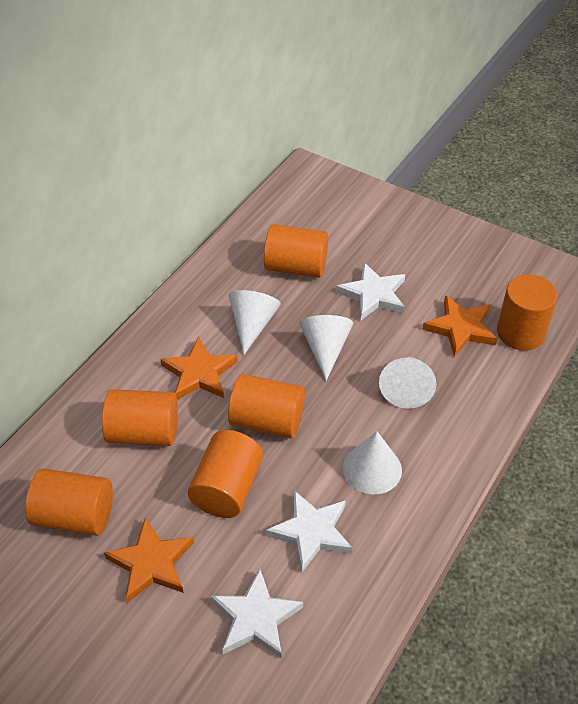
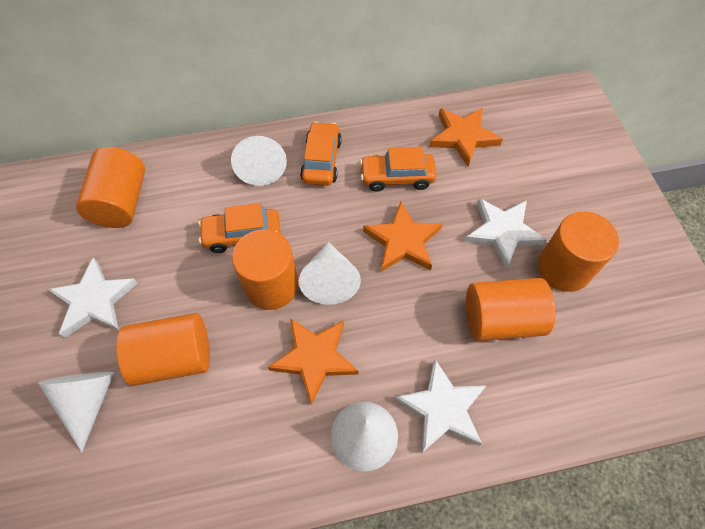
orange car: none = 0 -> [199,203,281,253] [300,122,342,186] [360,147,437,191] = 3
orange cylinder: [25,468,113,536] [102,389,178,446] [188,430,263,518] [228,374,305,438] [264,224,328,278] [497,274,558,351] = 6 -> [76,147,145,228] [117,313,210,386] [232,229,298,310] [466,278,555,341] [538,211,619,292] = 5

